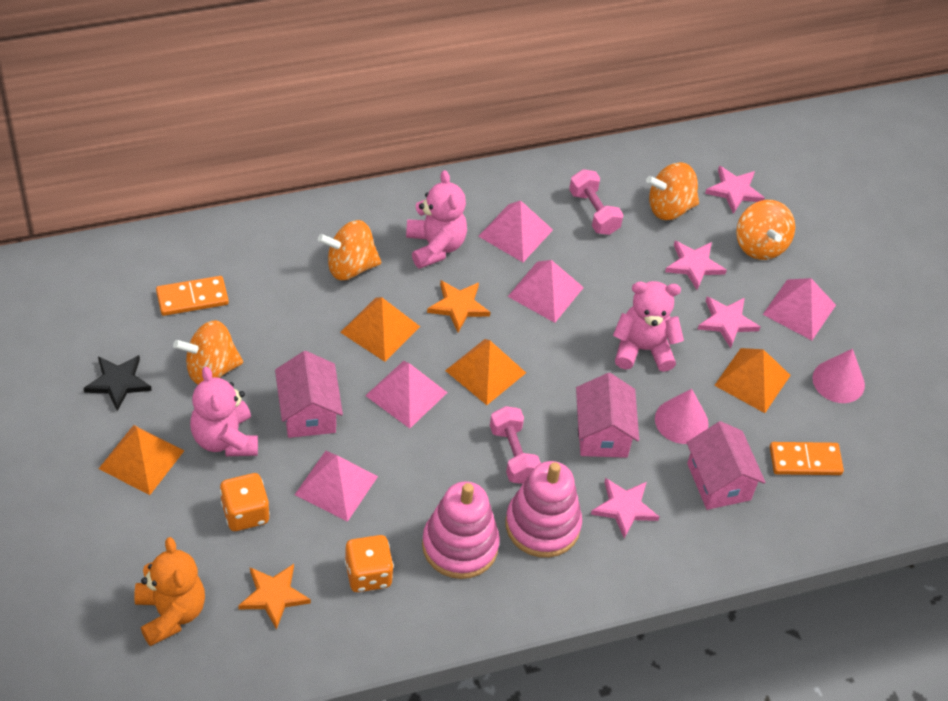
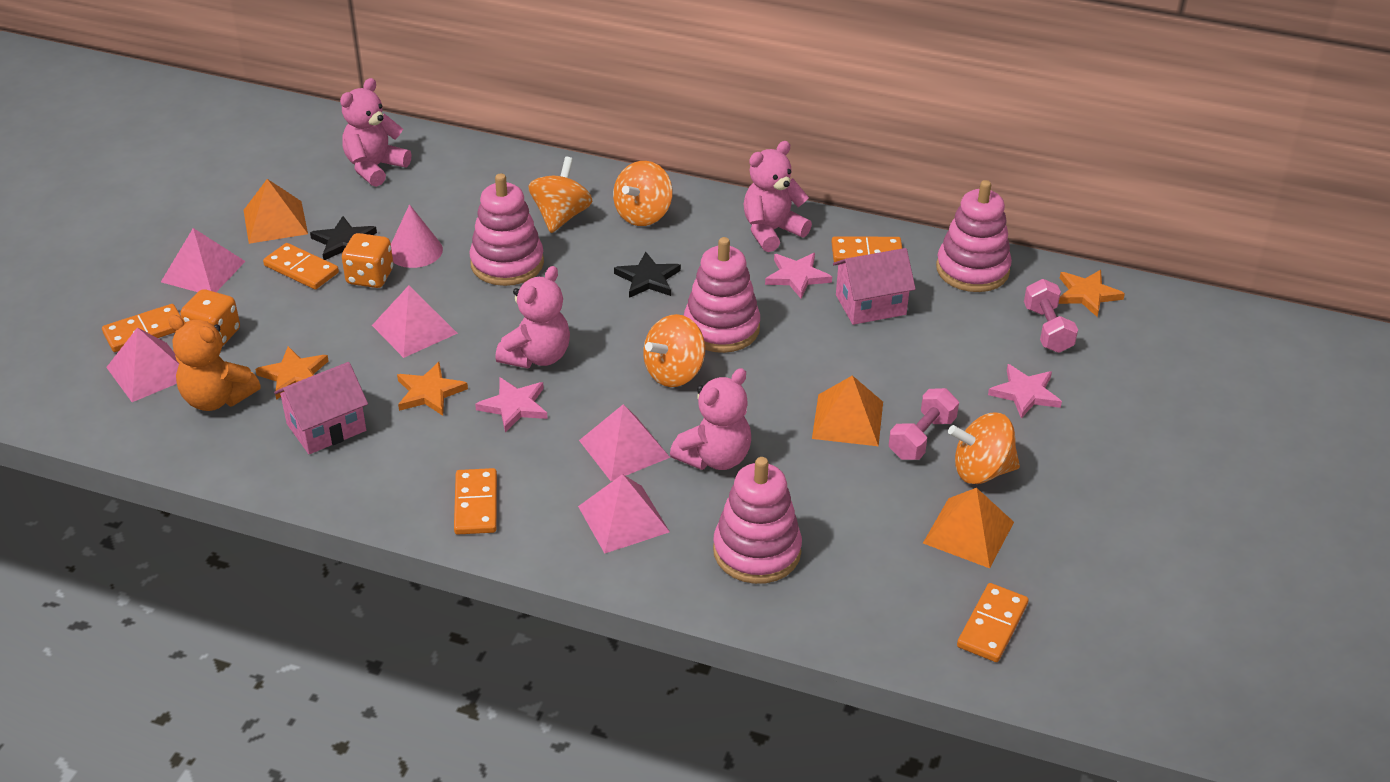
black star: [83,355,152,411] = 1 -> [310,216,377,260] [614,252,681,298] = 2
orange domino: [156,276,229,316] [770,442,844,475] = 2 -> [102,304,181,352] [263,243,339,290] [454,468,497,535] [831,236,902,262] [957,583,1029,662] = 5
orange pyramid: [98,425,184,495] [340,297,420,362] [445,339,526,405] [714,348,791,413] = 4 -> [243,179,308,244] [812,375,883,446] [923,488,1014,568] = 3
orange star: [238,564,311,630] [427,280,491,332] = 2 -> [255,346,329,400] [397,362,468,416] [1059,270,1125,317] = 3
pink cone: [655,389,709,444] [812,349,865,403] = 2 -> [391,204,443,268] = 1
pink house: [275,351,343,438] [576,373,639,458] [687,421,766,510] = 3 -> [274,362,368,454] [833,248,916,325] = 2
pink stacking toy: [422,481,500,579] [506,461,582,558] = 2 -> [470,174,544,286] [684,237,760,353] [713,457,802,584] [936,180,1012,292] = 4
pink star: [591,478,659,539] [665,241,727,290] [697,297,760,348] [705,166,765,214] = 4 -> [475,377,548,432] [765,253,832,298] [988,364,1062,418] = 3
pink teddy bear: [190,367,258,456] [406,170,467,269] [613,281,684,372] = 3 -> [340,78,411,187] [495,266,570,368] [670,368,751,470] [743,141,812,252] = 4

